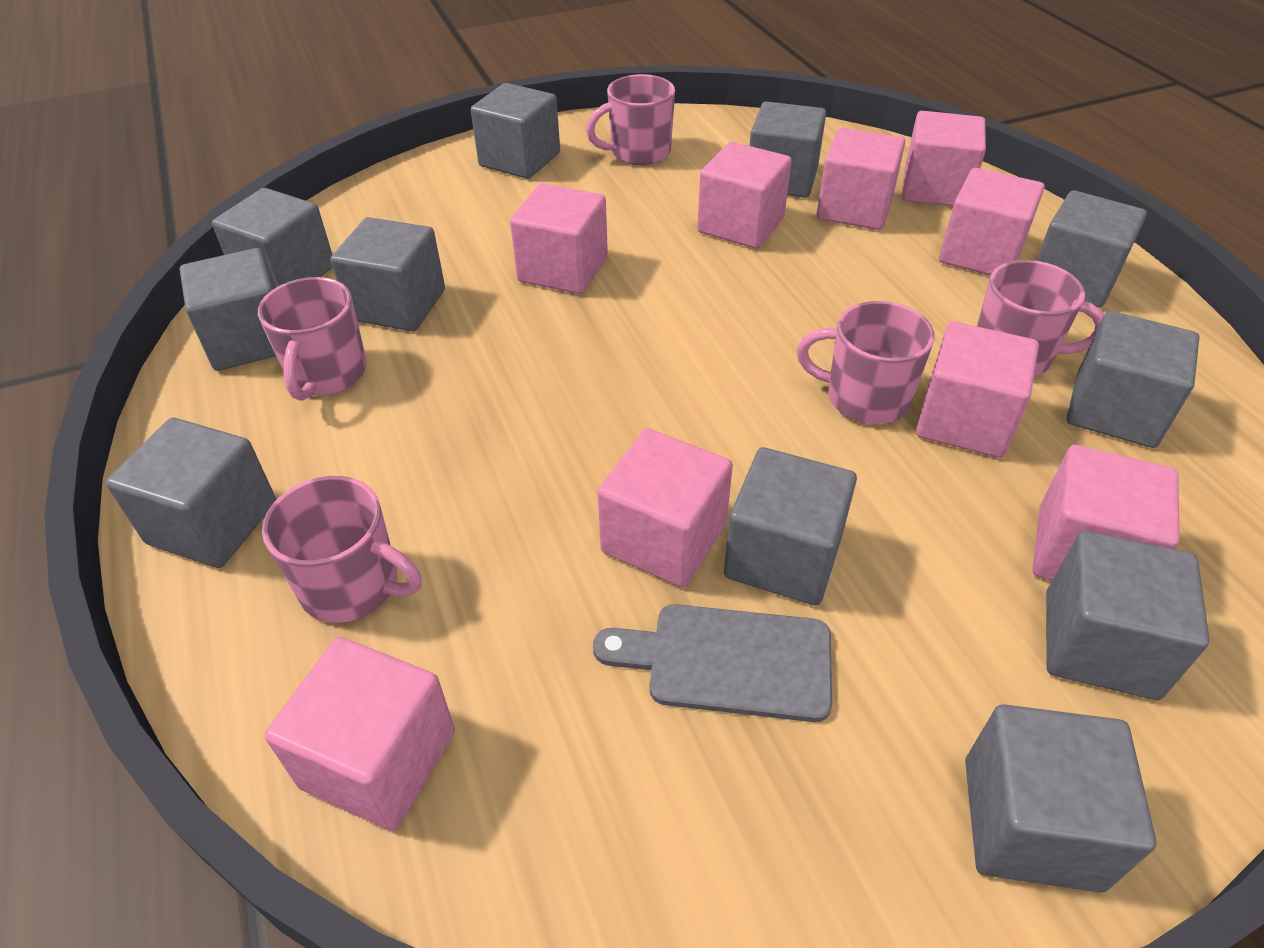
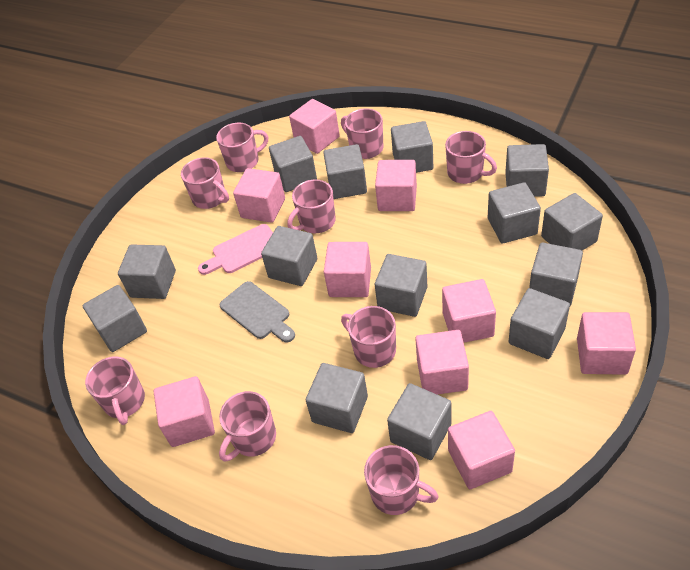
grey cube: [106,418,276,568] [179,248,276,371] [212,188,333,287] [331,217,445,331] [471,83,560,179] [724,447,857,605] [749,101,826,198] [965,704,1156,893] [1036,190,1147,308] [1046,531,1210,700] [1067,311,1200,448] = 11 -> [83,285,147,352] [118,244,176,299] [261,226,317,286] [269,136,317,192] [306,363,368,433] [323,144,367,199] [375,254,427,317] [387,383,451,460] [391,121,433,173] [488,182,541,244] [505,144,549,197] [508,288,570,359] [529,242,583,306] [541,193,603,251] = 14
pink cutting board: none = 0 -> [198,224,273,275] = 1
pink mug: [258,277,367,401] [262,476,422,623] [586,74,675,165] [797,301,935,424] [977,260,1104,376] = 5 -> [85,356,145,425] [181,157,229,209] [216,123,268,172] [219,391,276,462] [287,179,336,233] [341,108,383,159] [341,306,396,368] [364,445,439,515] [445,131,497,184] = 9

